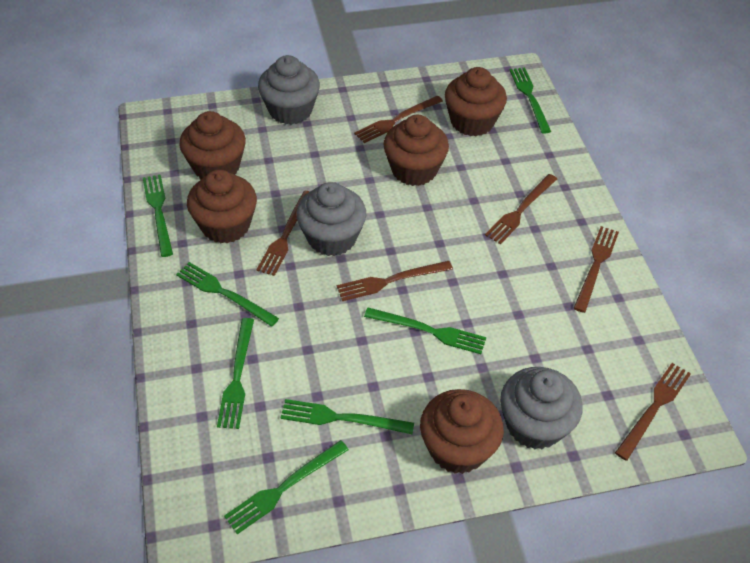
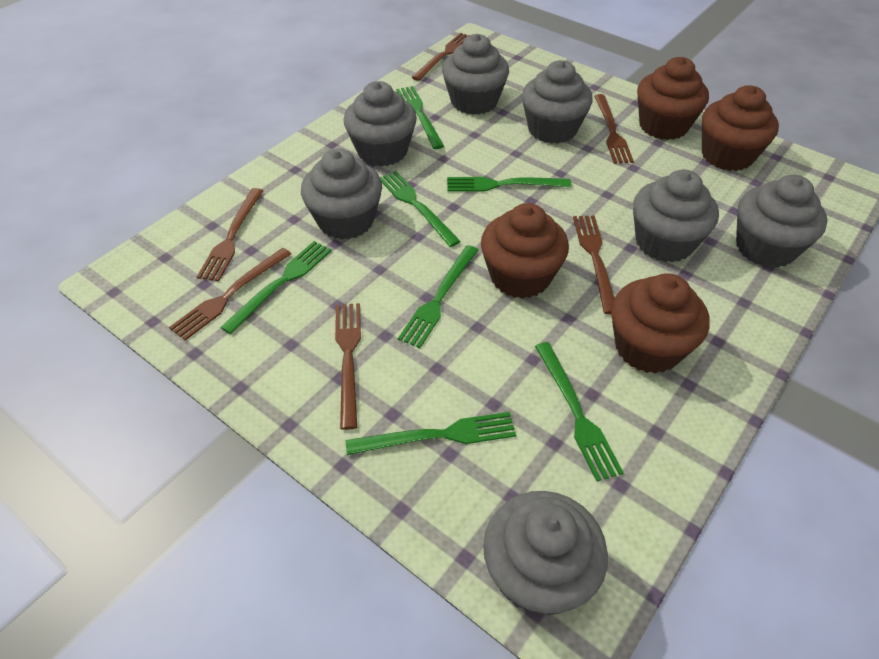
brown cupcake: [179,111,246,179] [187,170,257,243] [383,115,449,186] [420,389,504,474] [445,67,507,136] = 5 -> [481,203,569,299] [611,273,710,374] [637,57,709,140] [702,85,779,171] = 4
grey cupcake: [258,55,320,125] [296,182,366,256] [500,367,583,449] = 3 -> [301,148,382,240] [344,81,417,167] [442,34,509,115] [483,491,608,615] [522,60,593,144] [633,170,719,263] [736,175,827,268] = 7

